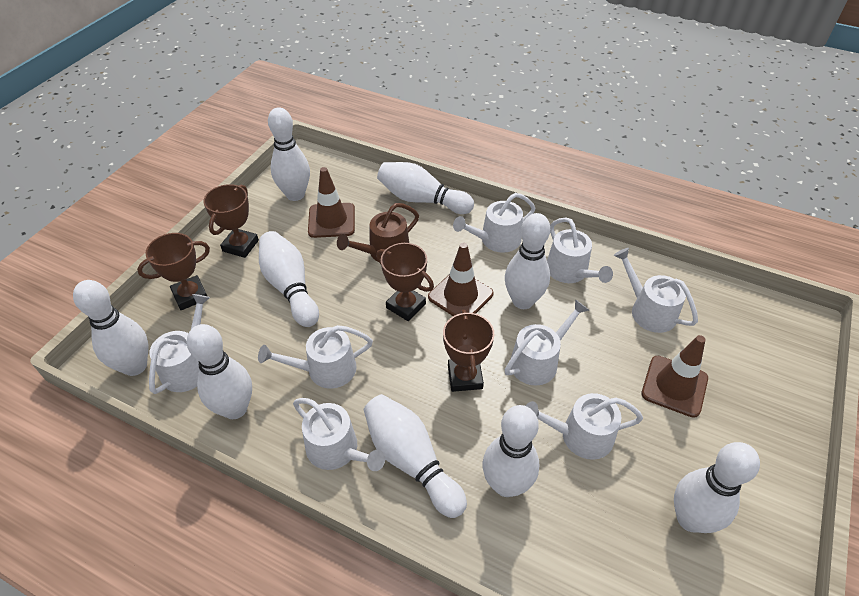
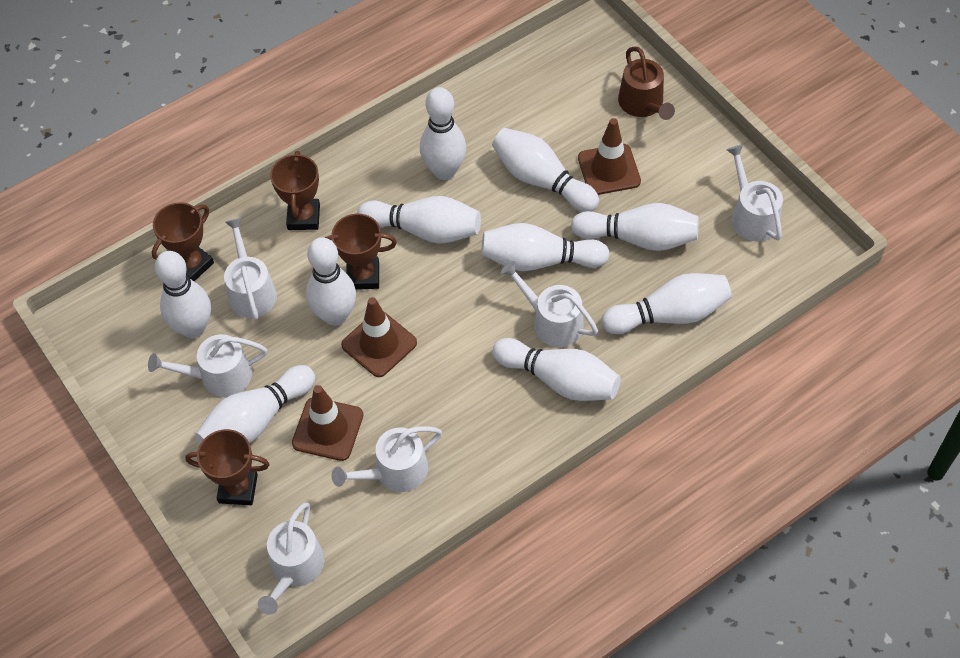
white bowling pin: [73,280,148,376] [187,324,252,419] [259,231,319,327] [268,107,310,201] [364,394,467,518] [377,162,474,214] [482,405,540,497] [505,213,550,309] [674,442,760,533] = 9 -> [155,251,211,338] [195,365,315,445] [306,237,356,326] [357,196,481,244] [420,87,466,180] [481,223,609,271] [492,128,599,212] [492,338,621,401] [571,203,699,251] [602,273,732,334] = 10
white watering can: [149,294,210,394] [258,325,373,389] [293,398,385,471] [453,193,536,253] [505,299,589,386] [526,393,643,460] [547,217,613,283] [614,248,698,333] = 8 -> [148,334,267,397] [224,218,277,320] [258,503,324,615] [332,426,442,492] [501,261,598,347] [726,145,783,241] = 6

